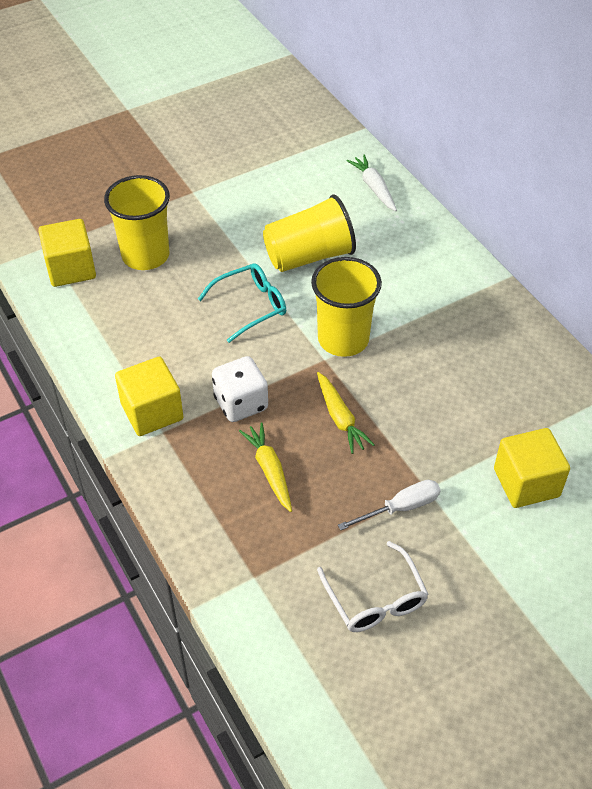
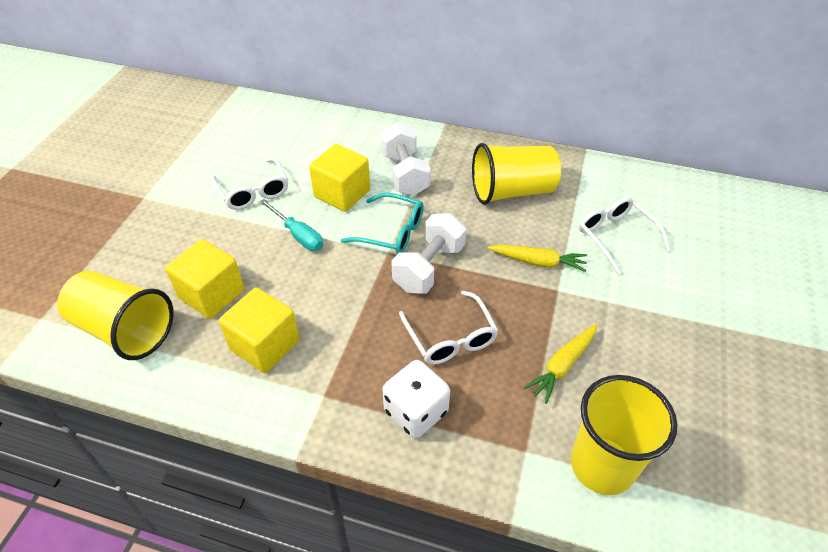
turquoise screwdriver: none = 0 -> [260,199,323,251] = 1
white carrot: [347,155,397,211] = 1 -> none = 0
white dumbbell: none = 0 -> [380,123,431,196] [391,213,466,294] = 2
white glasses: [317,541,428,632] = 1 -> [211,157,288,210] [399,291,499,365] [579,197,671,275] = 3
white screwdriver: [338,480,441,530] = 1 -> none = 0

